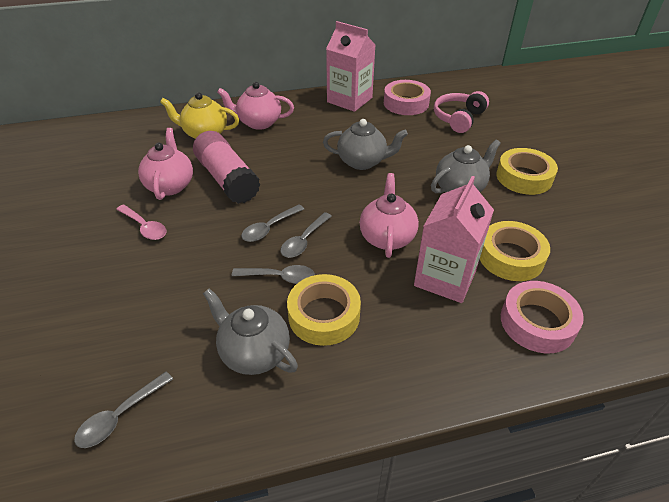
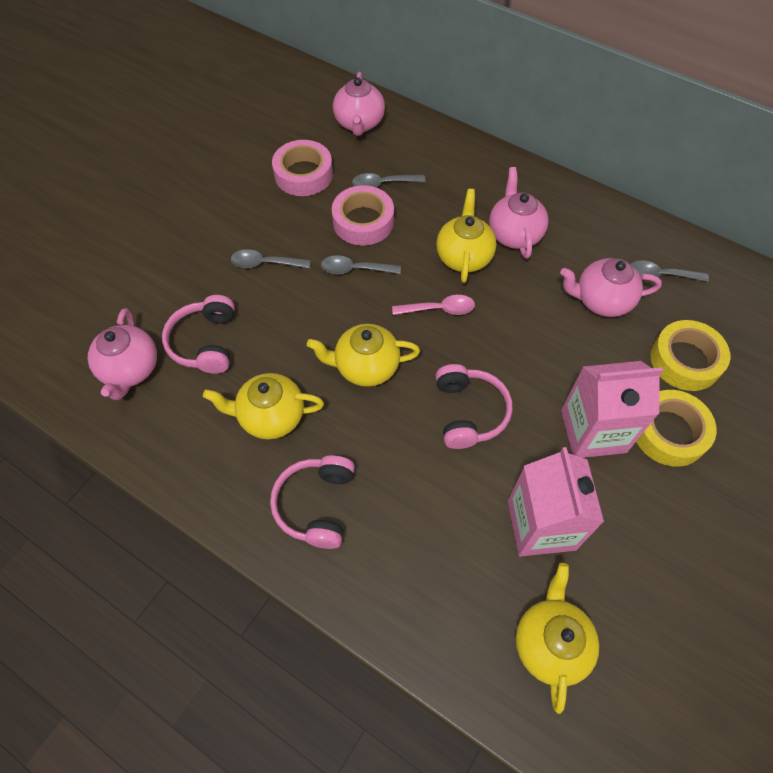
grey teapot: [203,288,298,375] [323,119,408,170] [431,139,501,193] = 3 -> none = 0
pink glue stick: [193,131,261,204] = 1 -> none = 0
pink headphones: [434,91,489,133] = 1 -> [162,295,235,374] [270,455,355,549] [436,364,513,449] = 3
pink teapot: [138,128,193,200] [217,82,294,130] [360,173,419,258] = 3 -> [88,308,157,400] [333,72,385,136] [489,167,549,258] [560,258,662,317] = 4
yellow tape: [287,274,361,346] [480,221,550,281] [496,148,558,195] = 3 -> [636,390,717,467] [650,320,730,391] = 2
yellow teapot: [160,92,239,139] = 1 -> [203,373,324,440] [307,324,420,387] [436,189,496,283] [516,563,599,714] = 4

